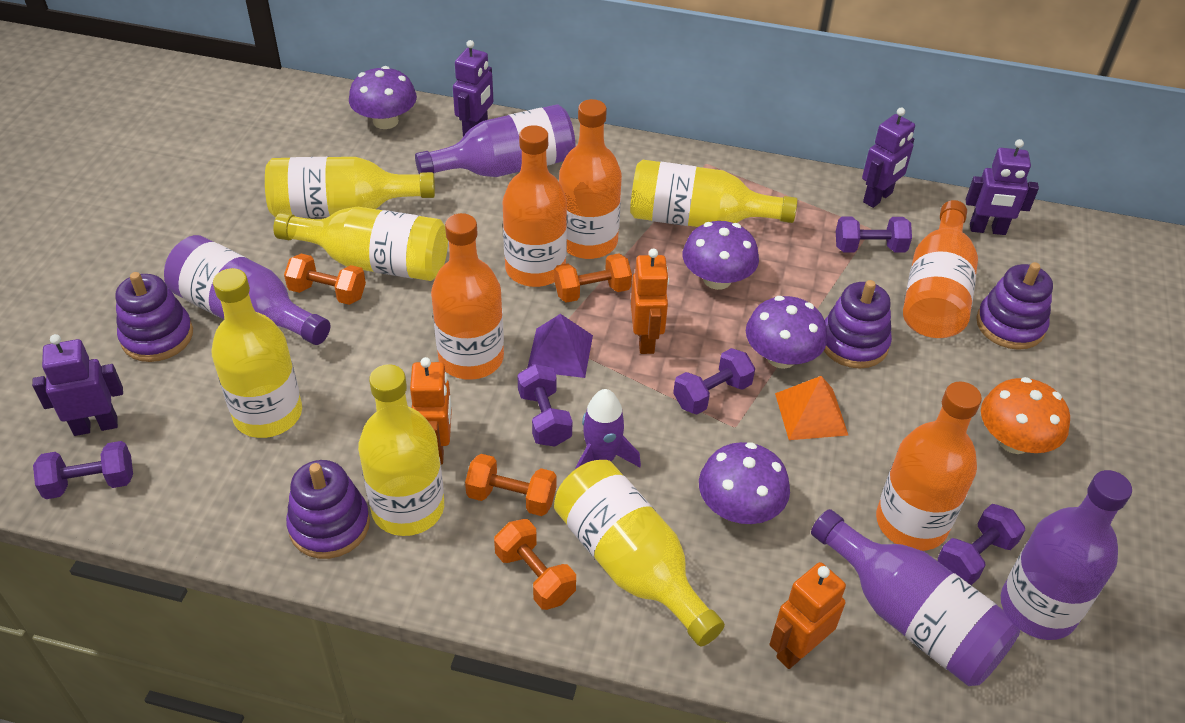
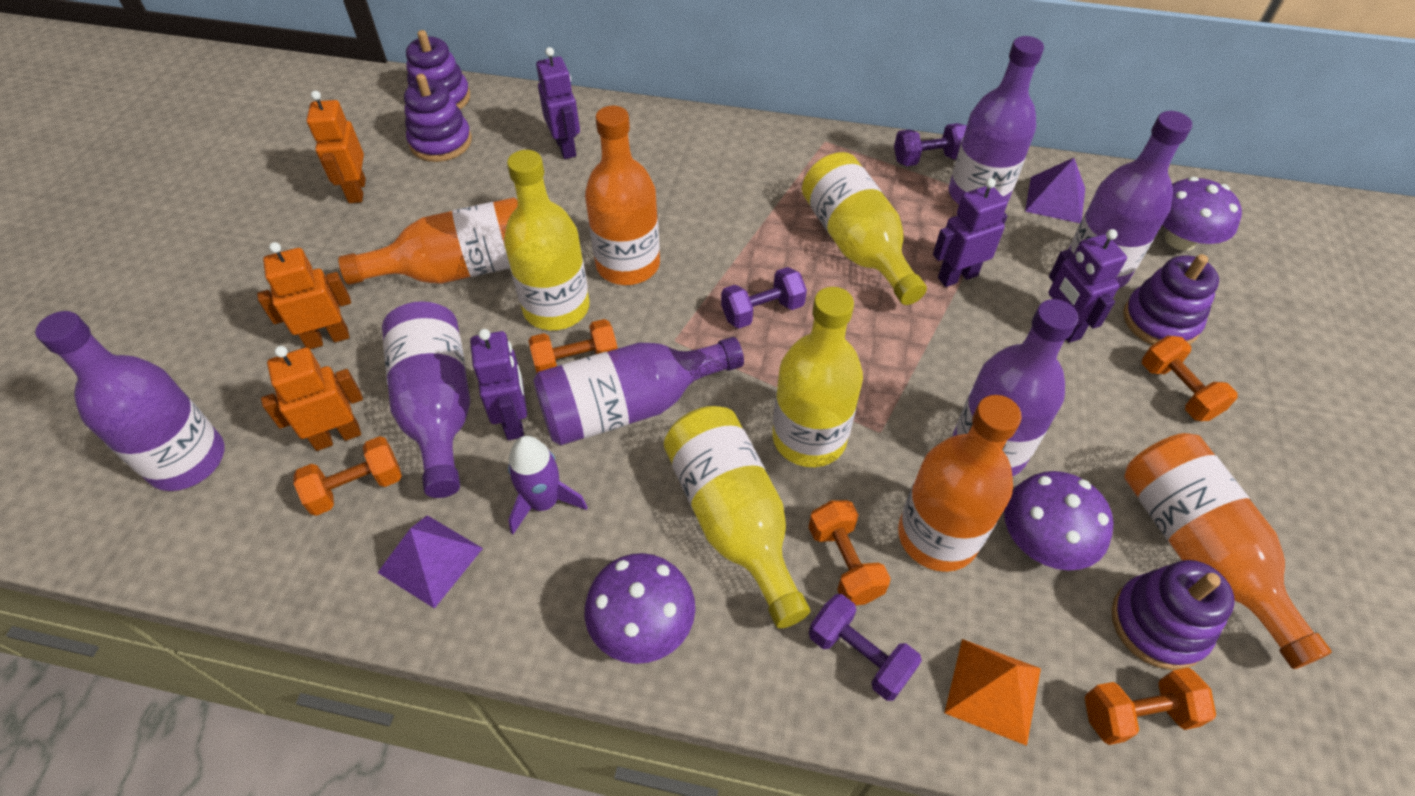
orange bottle: [431,213,504,380] [503,125,567,287] [559,99,622,259] [876,382,982,551] [903,200,978,338] = 5 -> [338,198,518,285] [585,106,660,285] [898,395,1022,572] [1124,433,1332,669] = 4
orange dumbbell: [284,254,366,305] [465,454,557,516] [494,519,576,610] [554,254,632,303] = 4 -> [294,436,402,516] [528,319,618,373] [808,500,891,606] [1084,667,1216,745] [1142,336,1238,421] = 5
orange mushroom: [981,377,1070,454] = 1 -> none = 0
purple bottle: [164,235,330,345] [415,104,575,177] [811,509,1020,686] [1001,470,1132,640] = 4 -> [35,311,224,491] [382,301,470,498] [533,337,744,445] [949,36,1044,204] [952,299,1078,477] [1069,111,1192,289] = 6
purple dumbbell: [33,441,133,499] [517,364,572,447] [673,348,755,414] [836,217,912,253] [938,504,1025,585] = 5 -> [721,267,807,328] [809,594,922,701] [894,123,967,166] = 3
purple mushroom: [349,66,417,129] [683,221,759,290] [699,442,790,524] [746,296,827,369] = 4 -> [585,553,695,664] [1004,471,1114,570] [1162,177,1242,251] = 3
purple pyramid: [527,314,593,378] = 1 -> [377,515,483,609] [1025,158,1085,223] = 2
yellow bottle: [212,268,302,438] [265,157,435,218] [274,207,448,281] [358,364,444,536] [554,460,725,647] [630,160,797,227] = 6 -> [504,150,590,330] [664,406,810,628] [772,287,863,467] [802,152,927,305] = 4

